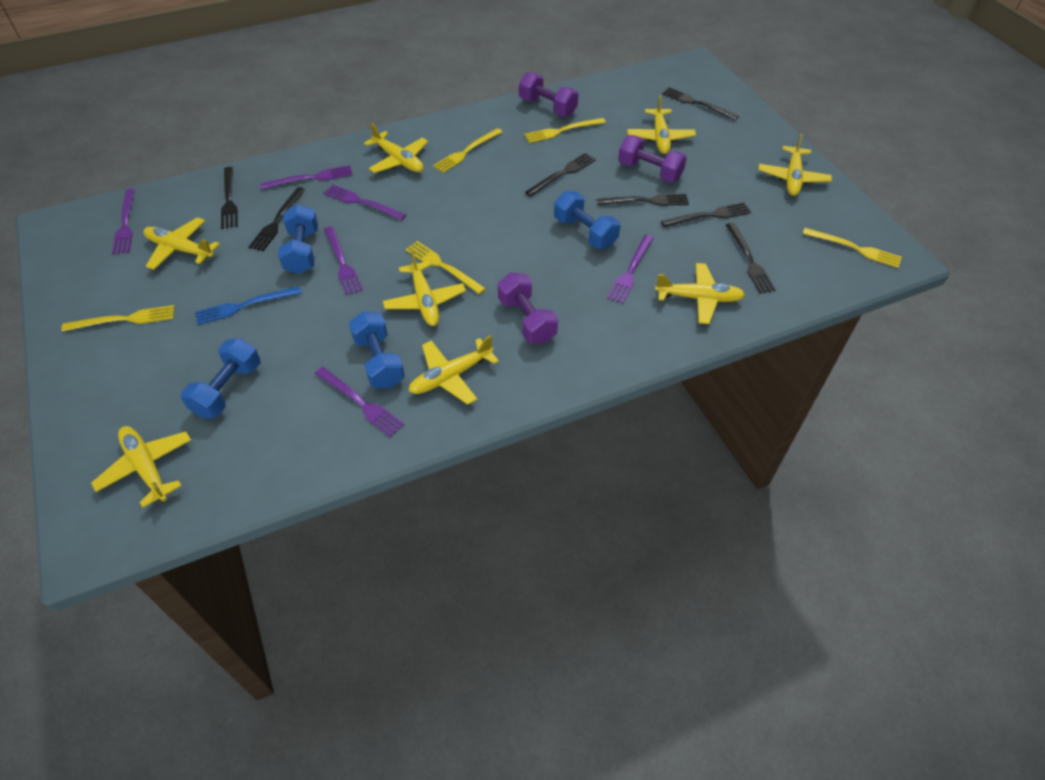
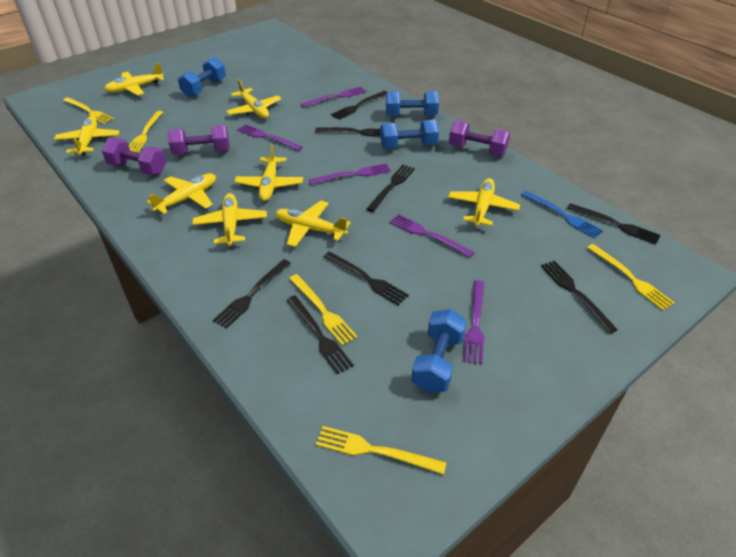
black fork: [221,167,238,229] [249,187,305,251] [525,153,596,197] [596,193,689,206] [661,202,751,227] [662,87,739,121] [726,223,776,294] = 7 -> [213,259,291,329] [287,296,354,374] [315,127,380,137] [324,251,409,305] [331,91,388,120] [366,165,415,212] [541,261,618,334] [567,203,661,245] = 8
purple fork: [112,188,135,254] [260,165,353,189] [315,367,404,437] [324,184,406,220] [324,226,363,295] [607,235,654,304] = 6 -> [237,124,303,151] [301,86,366,108] [309,163,391,185] [389,214,475,257] [463,280,484,364] = 5

